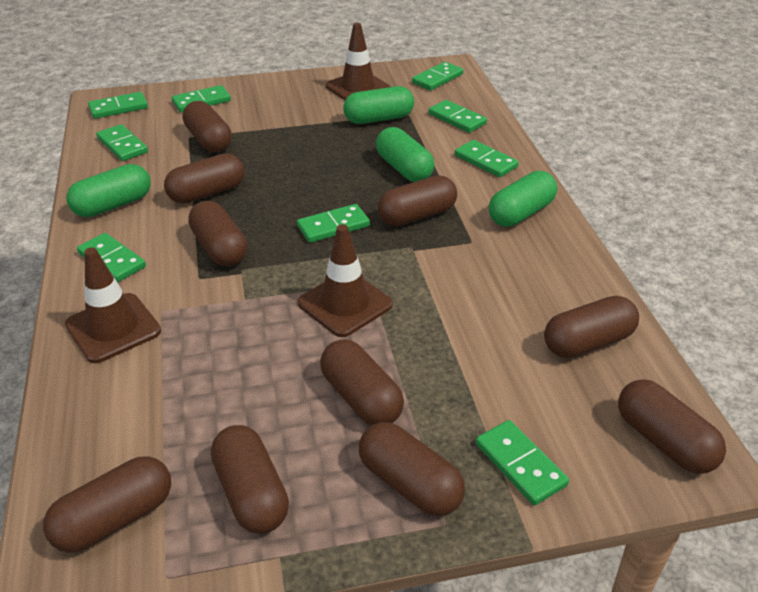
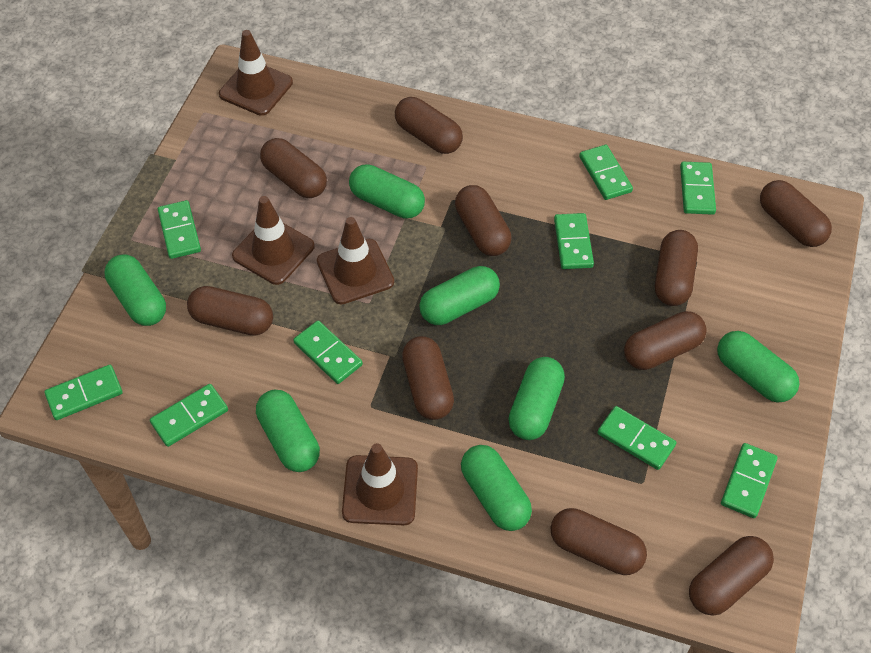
brown traffic cone: [65,247,161,363] [298,224,393,337] [326,23,391,100] = 3 -> [219,30,293,116] [232,196,315,285] [317,217,394,305] [342,443,418,525] = 4
green capsule: [66,164,151,217] [343,86,414,124] [376,127,435,182] [489,171,557,227] = 4 -> [105,254,166,326] [256,390,320,472] [349,164,425,219] [419,266,500,325] [461,445,532,531] [508,357,565,440] [717,331,799,403] = 7

